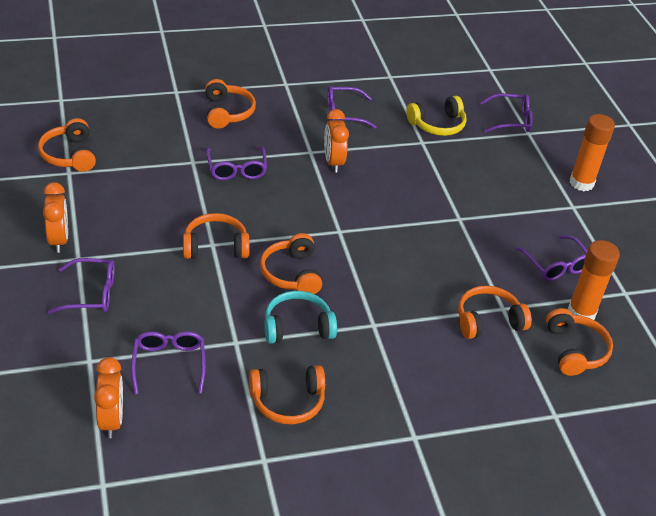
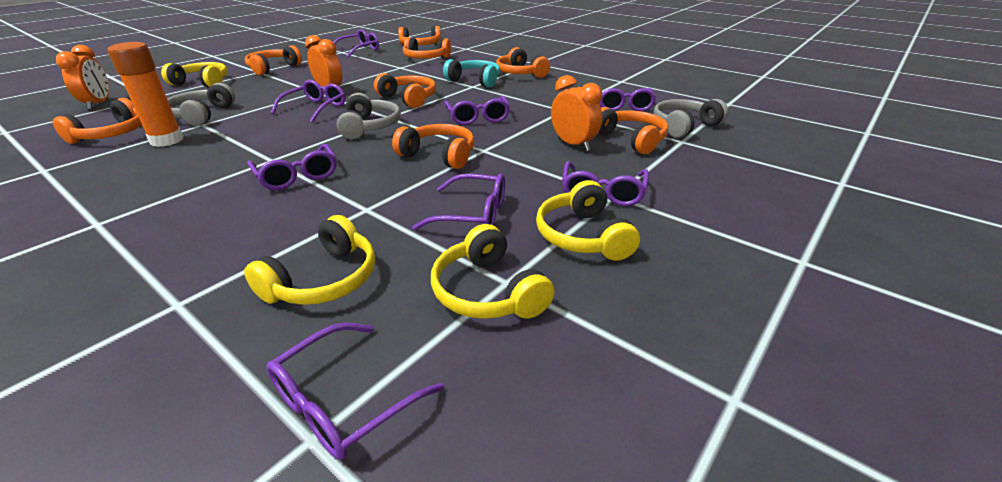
grey headphones: none = 0 -> [167,83,235,126] [337,93,401,139] [654,99,728,138] = 3
orange glue stick: [568,240,620,320] [570,114,615,191] = 2 -> [108,42,183,147] = 1
orange headphones: [38,118,96,172] [183,213,250,259] [205,79,256,129] [249,365,325,424] [260,233,322,294] [458,286,532,339] [546,308,613,376] = 7 -> [53,98,142,144] [245,45,302,75] [374,73,436,108] [392,124,474,169] [398,26,441,45] [403,37,451,59] [496,47,550,78] [598,107,668,154] = 8
purple glasses: [48,258,115,314] [131,331,206,394] [206,146,267,180] [327,86,377,129] [480,93,533,132] [515,235,587,281] = 6 -> [247,144,336,190] [266,322,444,460] [271,80,346,123] [333,29,379,57] [412,173,505,230] [444,96,510,125] [562,161,649,206] [599,88,657,111] = 8
yellow headphones: [406,96,467,136] = 1 -> [161,62,228,88] [244,215,375,305] [431,224,555,319] [536,180,640,261] = 4

